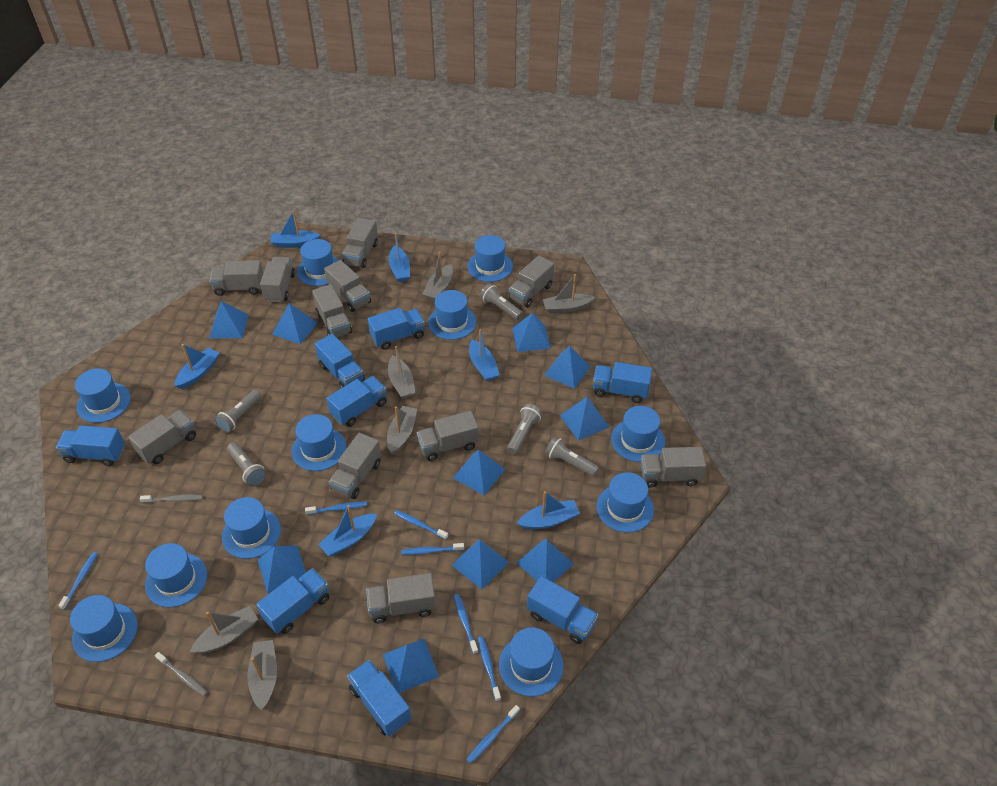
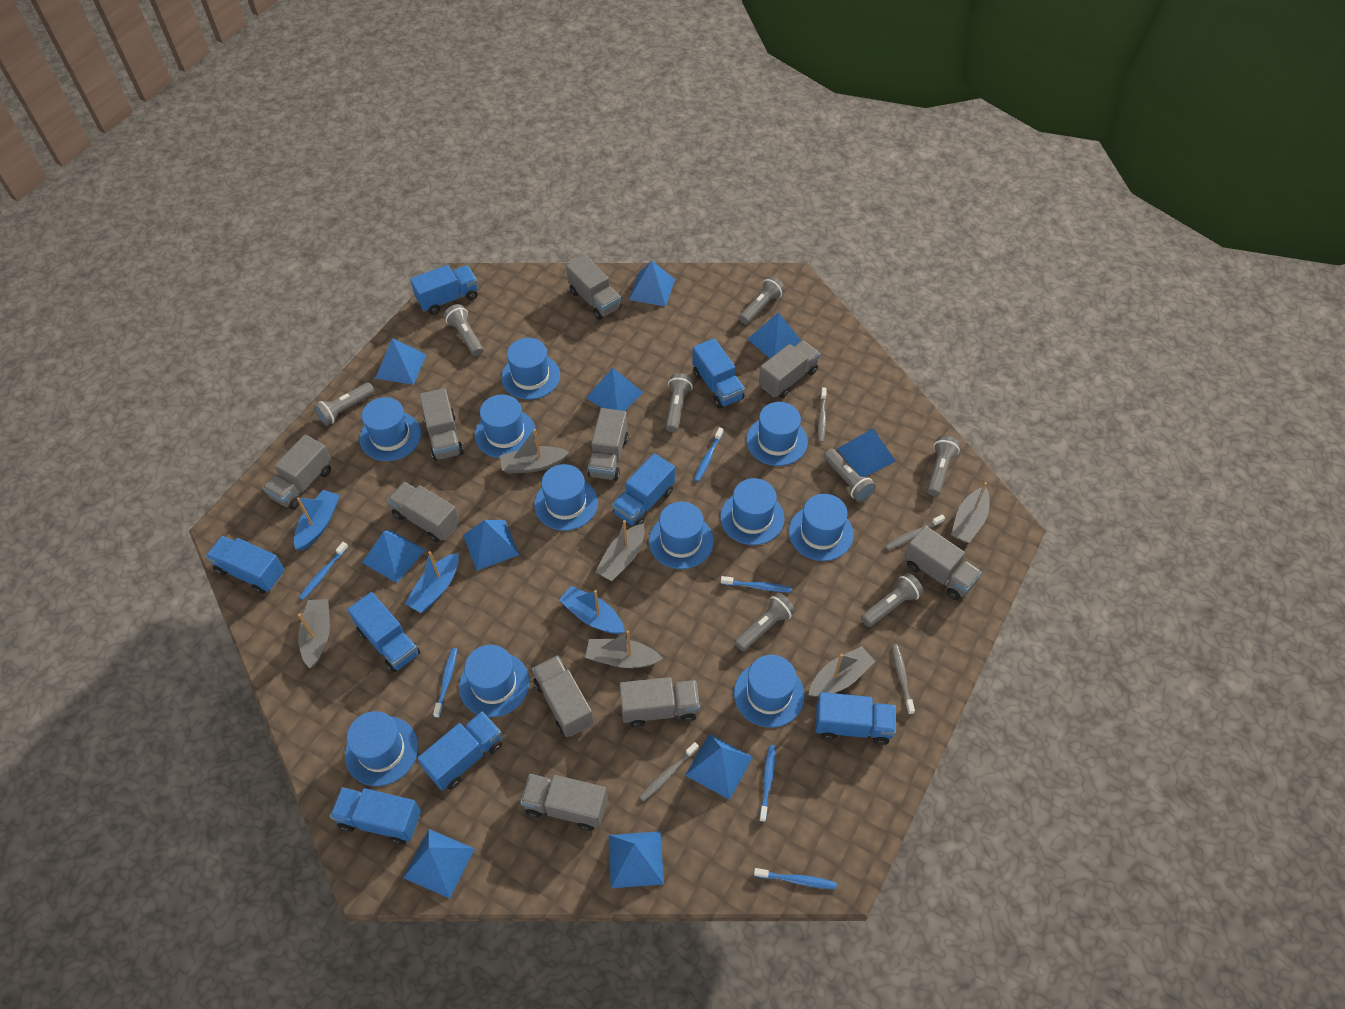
blue boat: [175,344,220,389] [271,210,321,248] [318,505,377,556] [389,233,410,282] [469,329,500,381] [517,491,580,530] = 6 -> [294,490,340,550] [405,551,459,613] [559,586,625,634] = 3
blue toothbrush: [58,552,98,610] [305,502,367,515] [394,510,448,540] [401,543,464,555] [454,594,478,654] [466,705,520,764] [478,636,501,702] = 7 -> [299,542,348,600] [433,648,457,718] [694,427,723,482] [721,576,792,592] [754,868,837,889] [759,745,775,822] = 6
grey flashlight: [214,390,261,433] [227,442,266,487] [480,283,523,320] [507,404,542,454] [545,436,599,477] = 5 -> [314,382,375,426] [444,304,483,356] [665,373,693,432] [734,593,796,651] [739,276,785,324] [824,449,876,502] [861,573,924,627] [927,436,960,496] = 8
grey toothbrush: [140,495,203,503] [155,652,208,696] = 2 -> [639,742,699,802] [818,387,827,443] [885,514,945,550] [892,645,915,715] = 4
grey truck: [128,410,196,464] [209,260,264,296] [260,257,296,302] [312,284,352,337] [324,260,371,312] [329,433,381,499] [342,218,378,268] [366,573,436,623] [417,411,479,461] [509,255,554,308] [640,447,706,488] = 11 -> [263,435,332,509] [387,482,460,542] [420,388,464,461] [520,774,608,831] [532,655,594,737] [566,255,621,320] [587,408,629,481] [619,677,700,727] [759,340,820,398] [904,526,982,600] = 10

